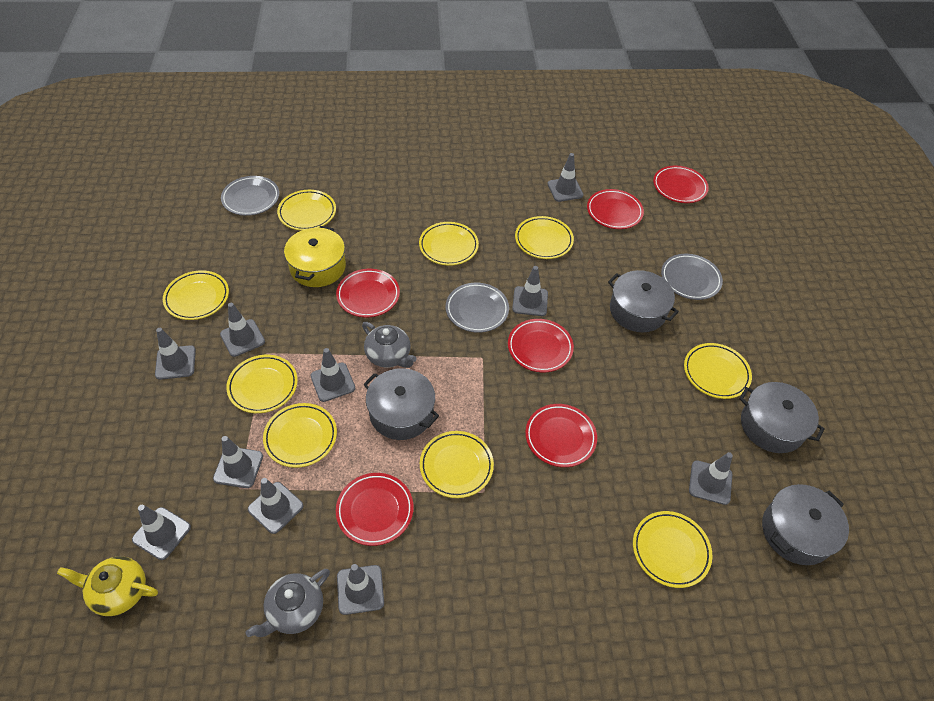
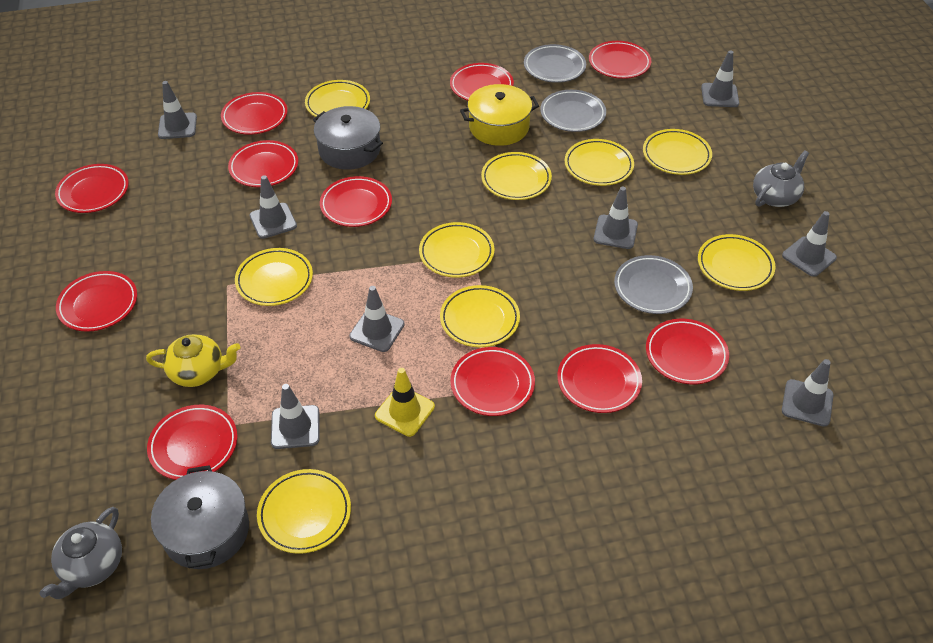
grey pot: [363,368,439,440] [608,270,679,332] [739,382,825,453] [762,484,849,565] = 4 -> [151,465,249,569] [313,106,383,170] = 2
grey traffic cone: [132,505,191,560] [155,328,196,380] [213,436,263,488] [220,303,265,357] [248,478,303,534] [310,348,355,402] [337,564,384,615] [512,266,548,316] [548,153,584,202] [689,452,733,505] = 10 -> [158,81,197,139] [250,175,297,239] [271,384,320,449] [349,286,404,352] [593,187,638,249] [701,50,739,107] [782,211,837,277] [782,359,834,427] = 8
red plate: [336,269,400,317] [336,473,414,546] [508,319,574,372] [525,404,597,467] [587,189,644,229] [653,166,709,203] = 6 -> [55,164,129,213] [56,271,137,332] [147,405,237,480] [221,92,287,135] [228,140,298,187] [320,176,392,227] [450,63,514,101] [451,347,535,416] [557,344,642,413] [589,41,651,79] [646,319,729,384] = 11
yellow traffic cone: none = 0 -> [375,368,435,437] = 1

